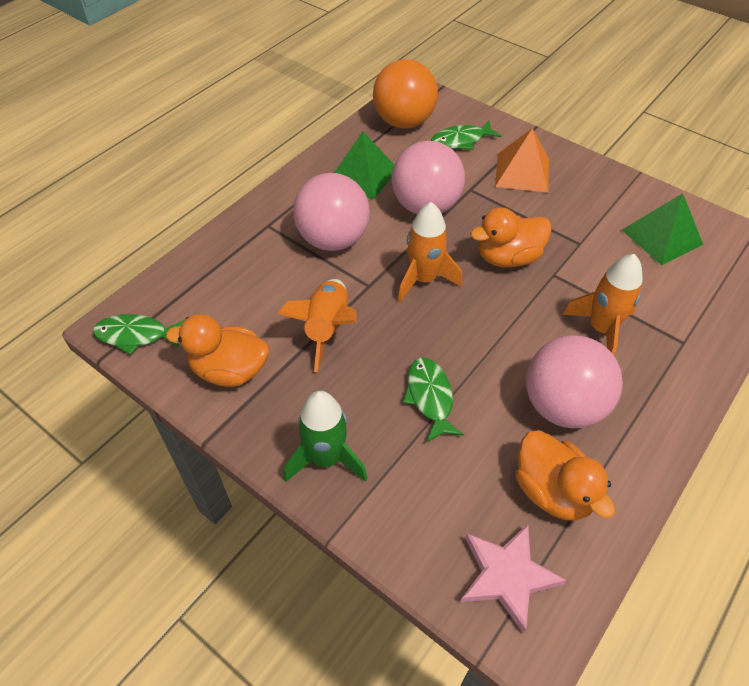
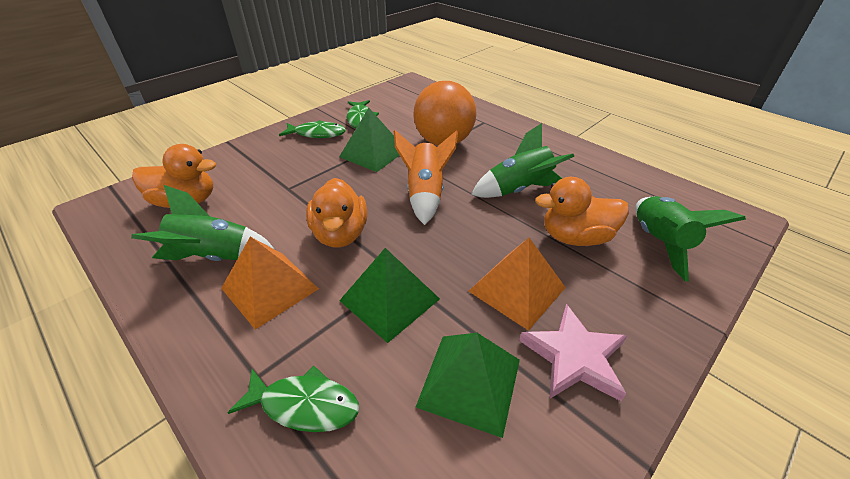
green pyramid: [334,132,394,200] [622,193,703,265] = 2 -> [339,108,400,172] [339,248,440,343] [416,333,520,438] = 3
green rocket: [284,391,368,482] = 1 -> [131,185,274,261] [471,123,574,198] [635,196,746,281] = 3
orange pyramid: [495,128,549,193] = 1 -> [221,237,319,330] [469,238,566,331] = 2
orange rocket: [277,279,357,372] [398,202,462,302] [562,254,643,355] = 3 -> [394,130,458,225] = 1
pink ball: [293,173,370,251] [392,141,465,214] [526,335,623,428] = 3 -> none = 0

